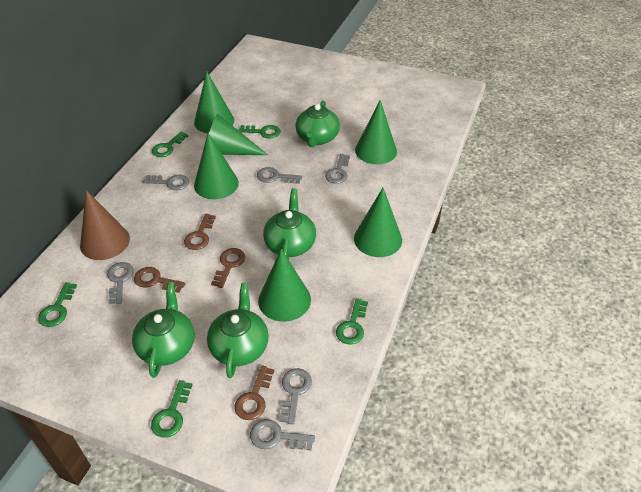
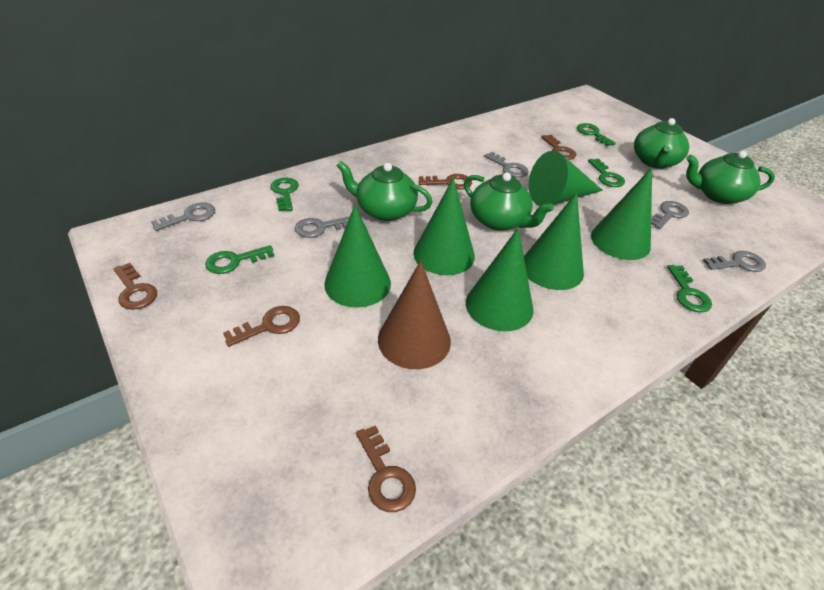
brown key: [134,267,185,293] [184,214,216,250] [211,248,245,288] [235,365,274,420] = 4 -> [113,263,157,310] [223,306,300,347] [356,425,416,512] [418,174,472,190] [541,135,576,160] = 5
grey key: [107,262,134,304] [143,175,189,190] [250,419,315,451] [257,167,302,184] [280,368,312,424] [325,154,350,184] = 6 -> [151,203,215,231] [295,216,350,238] [484,152,529,178] [651,201,689,229] [703,251,766,272] = 5

